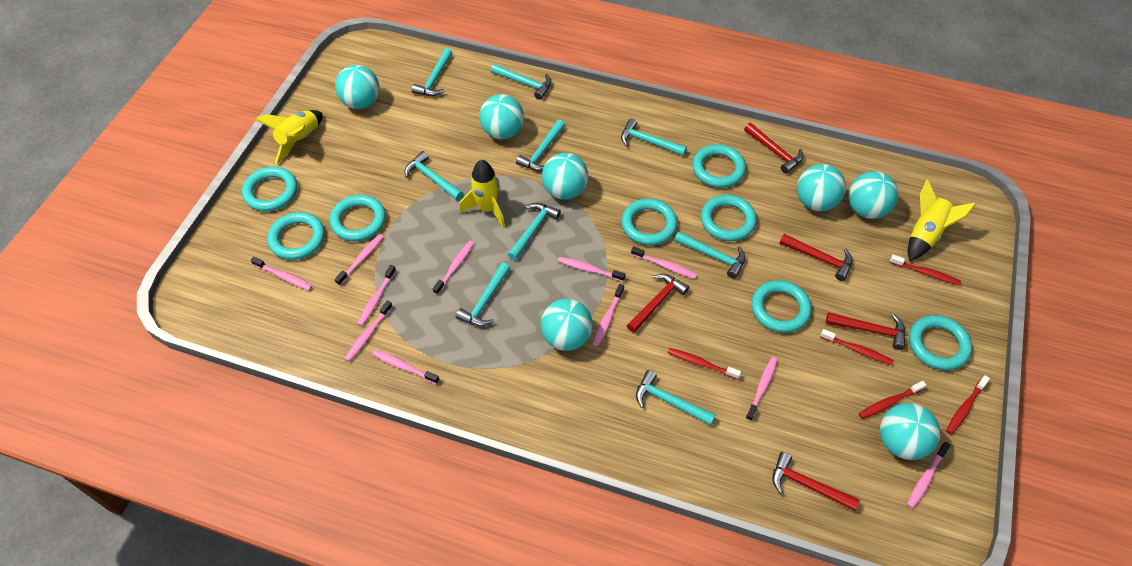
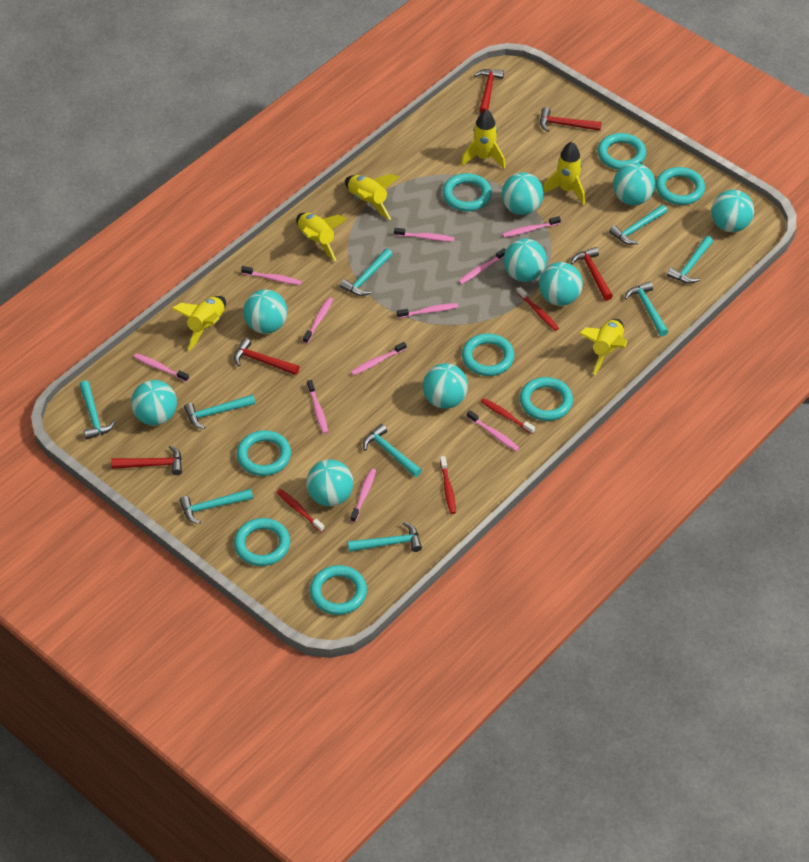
red toothbrush: [668,348,741,379] [820,329,894,365] [859,381,926,419] [890,255,961,286] [946,375,990,435] = 5 -> [277,489,324,532] [440,456,456,514] [481,398,535,434] [517,287,559,331] = 4
turquoise ball: [335,65,380,109] [479,94,524,139] [541,299,593,351] [542,153,588,200] [797,164,846,211] [848,171,899,219] [880,403,940,460] = 7 -> [131,380,177,425] [243,290,287,334] [306,459,353,506] [423,363,468,409] [502,172,544,215] [504,238,547,282] [539,262,583,306] [613,163,655,205] [711,190,754,232] = 9
yellow rocket: [254,110,323,164] [459,160,505,228] [908,180,976,261] = 3 -> [171,296,226,351] [296,213,347,261] [345,174,399,220] [461,109,505,169] [543,142,585,205] [579,319,627,375] = 6

